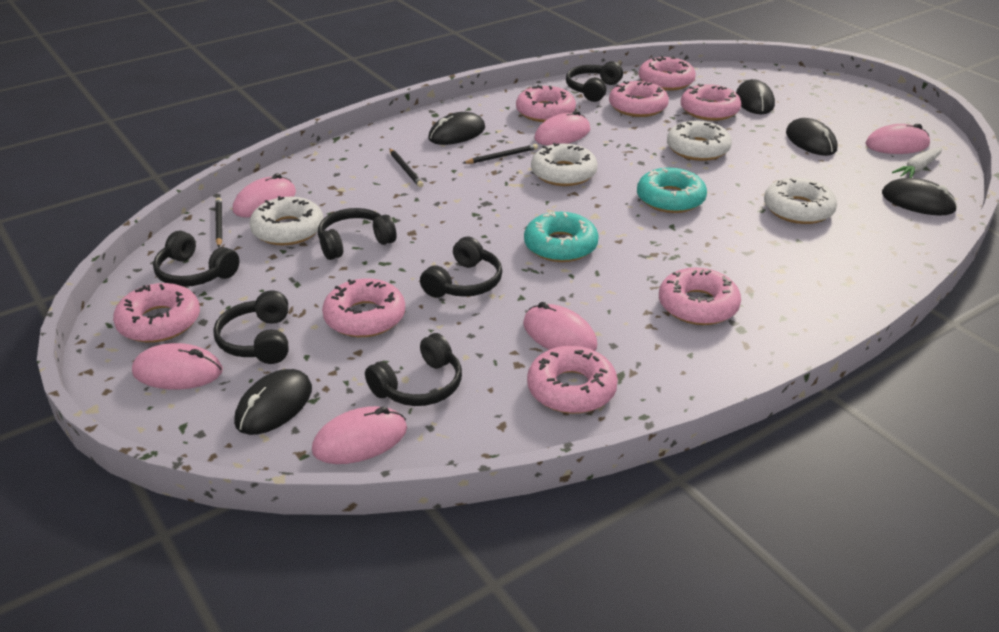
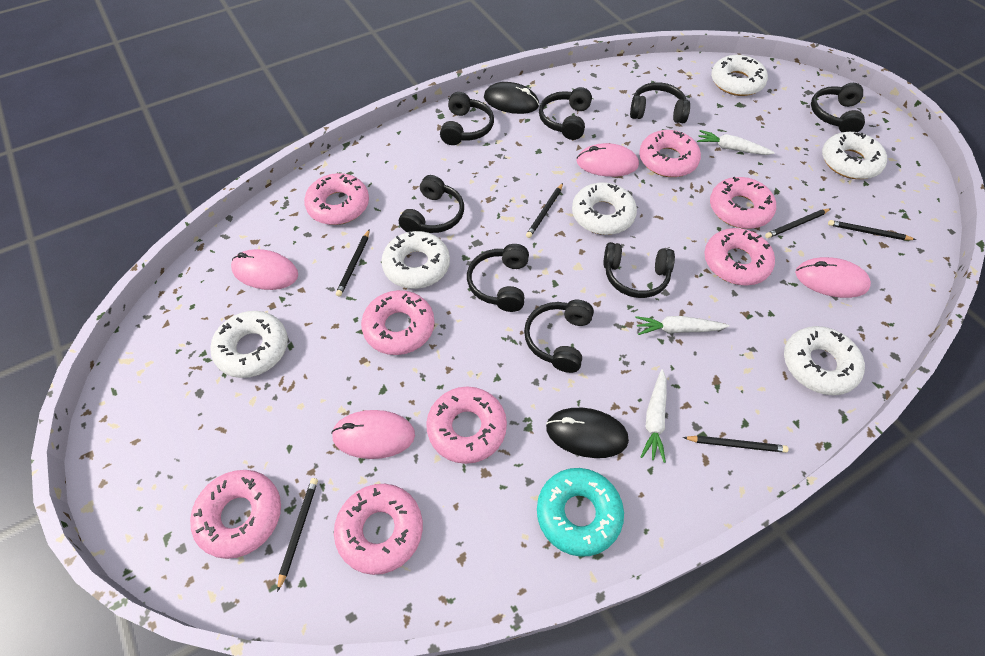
black headphones: [153,231,239,287] [213,291,288,364] [318,208,396,260] [365,333,462,406] [420,236,502,298] [566,61,623,102] = 6 -> [399,175,464,233] [440,92,494,145] [467,244,529,312] [524,300,594,373] [539,87,592,140] [603,242,675,298] [630,82,690,123] [811,83,865,132] = 8
black mouse: [234,369,312,435] [428,112,485,145] [736,79,775,114] [786,118,838,156] [882,178,957,216] = 5 -> [484,82,539,114] [546,408,629,458] = 2
black pencil: [215,198,222,247] [389,148,423,187] [463,144,538,164] = 3 -> [277,478,318,592] [336,229,370,296] [526,183,563,238] [683,435,788,453] [765,208,831,238] [828,220,916,240] = 6
pink mouse: [132,343,223,389] [233,173,296,218] [312,406,407,464] [523,302,597,351] [534,110,590,146] [866,123,930,154] = 6 -> [231,249,298,290] [331,410,415,459] [576,143,639,177] [795,257,871,298] = 4
turquoise donut: [524,212,599,262] [637,168,707,213] = 2 -> [537,468,624,557] = 1
white carrot: [892,147,942,178] = 1 -> [635,316,729,335] [641,369,667,463] [697,130,775,155] = 3
white donut: [249,196,324,245] [531,143,598,186] [667,121,732,161] [764,177,837,224] = 4 -> [210,311,288,378] [381,231,450,289] [572,182,637,235] [711,55,768,96] [784,326,865,395] [822,132,887,179] = 6

